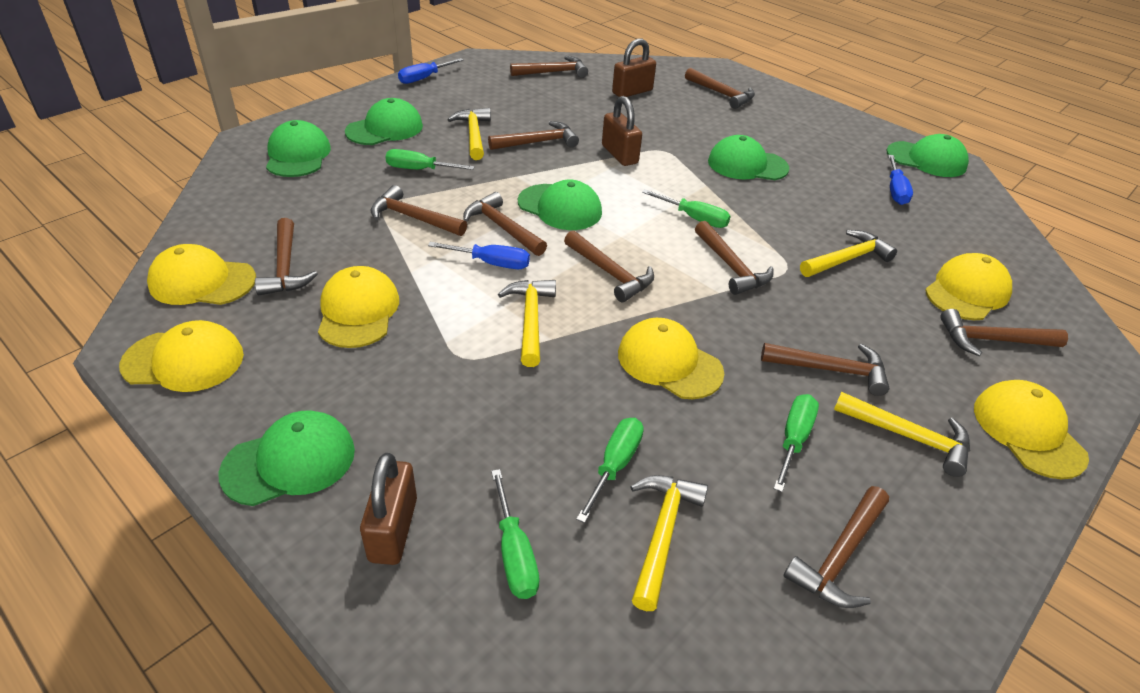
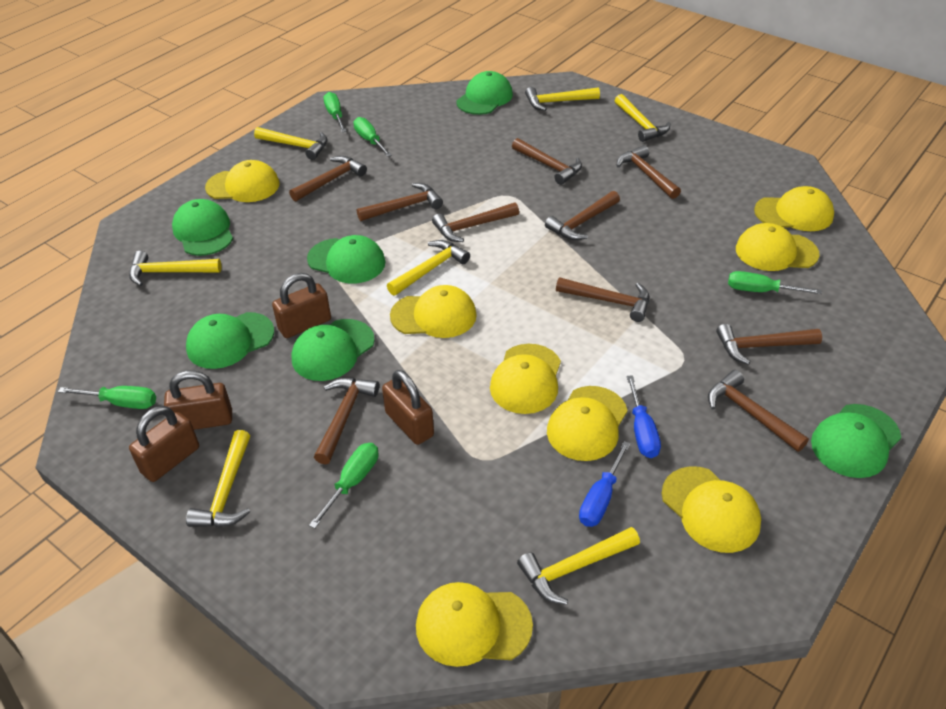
blue screwdriver: [398,58,464,84] [428,242,530,269] [888,155,913,205] = 3 -> [579,441,630,527] [626,375,661,458] = 2
brown hammer: [255,218,318,295] [371,185,467,236] [463,192,547,256] [488,121,579,150] [510,56,588,78] [564,231,654,302] [685,68,755,109] [695,221,774,295] [761,343,889,396] [784,486,889,608] [940,309,1068,356] = 11 -> [289,156,367,202] [314,378,379,465] [357,183,443,221] [432,202,519,242] [512,138,582,185] [545,191,620,240] [556,277,649,322] [617,145,681,199] [708,370,809,452] [716,324,822,365] = 10
brown padlock: [360,453,417,565] [602,96,642,166] [612,38,656,97] = 3 -> [129,406,199,482] [164,370,232,430] [272,273,331,338] [382,370,434,445] = 4
yellow cap: [119,320,244,392] [147,244,256,305] [318,266,399,348] [618,318,724,399] [925,253,1012,320] [974,380,1089,479] = 6 -> [205,160,280,202] [390,285,477,338] [416,582,533,667] [490,344,561,414] [547,386,628,461] [662,466,761,553] [736,223,820,271] [754,186,834,231] = 8
yellow hammer: [447,108,491,160] [498,280,556,367] [630,475,708,611] [800,230,897,277] [834,392,970,477] = 5 -> [129,251,221,286] [186,430,250,527] [254,127,328,160] [387,240,470,296] [517,527,640,605] [525,87,600,111] [615,94,671,142] = 7

